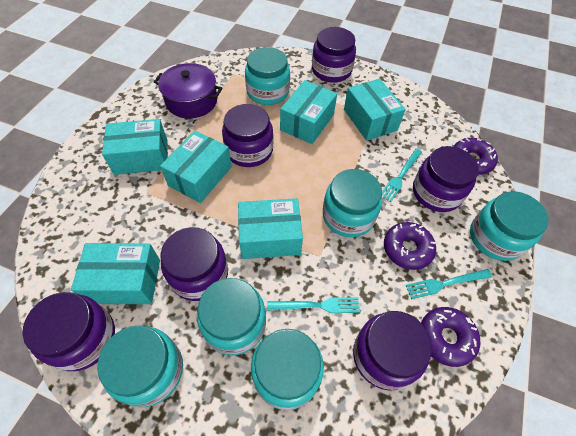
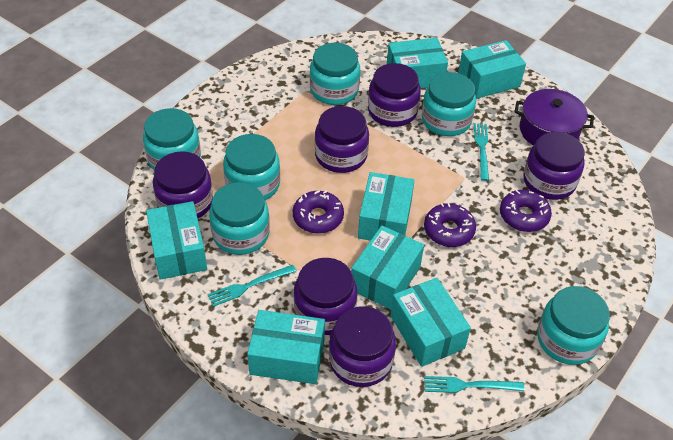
turquoise box: [71,243,160,304] [102,119,168,175] [160,131,232,203] [238,198,303,259] [280,80,337,144] [344,79,406,141] = 6 -> [146,201,207,280] [247,310,325,384] [351,225,424,309] [358,172,415,241] [387,38,448,88] [390,278,471,367] [458,40,526,99] = 7

